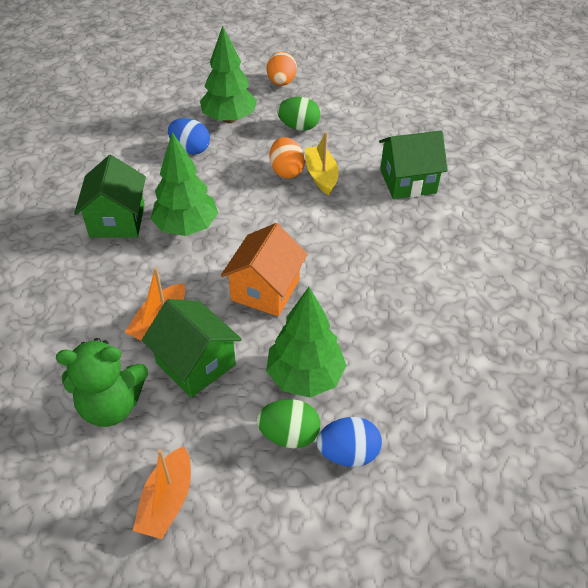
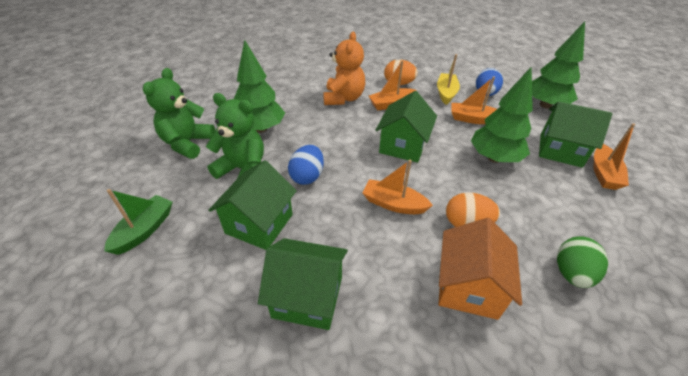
green boat: none = 0 -> [104,189,172,255] = 1
green egg: [256,399,320,448] [277,97,320,131] = 2 -> [557,236,608,288] = 1
green house: [74,155,146,238] [142,299,242,398] [379,131,448,199] = 3 -> [208,160,297,250] [258,238,348,330] [376,91,437,163] [539,101,612,168] = 4
green teddy bear: [56,338,148,427] = 1 -> [143,68,215,159] [206,93,264,179] = 2
orange boat: [125,267,185,341] [133,446,191,539] = 2 -> [362,160,433,214] [369,60,417,110] [451,76,497,124] [594,123,635,190] = 4
orange teddy bear: none = 0 -> [323,32,365,105] = 1

